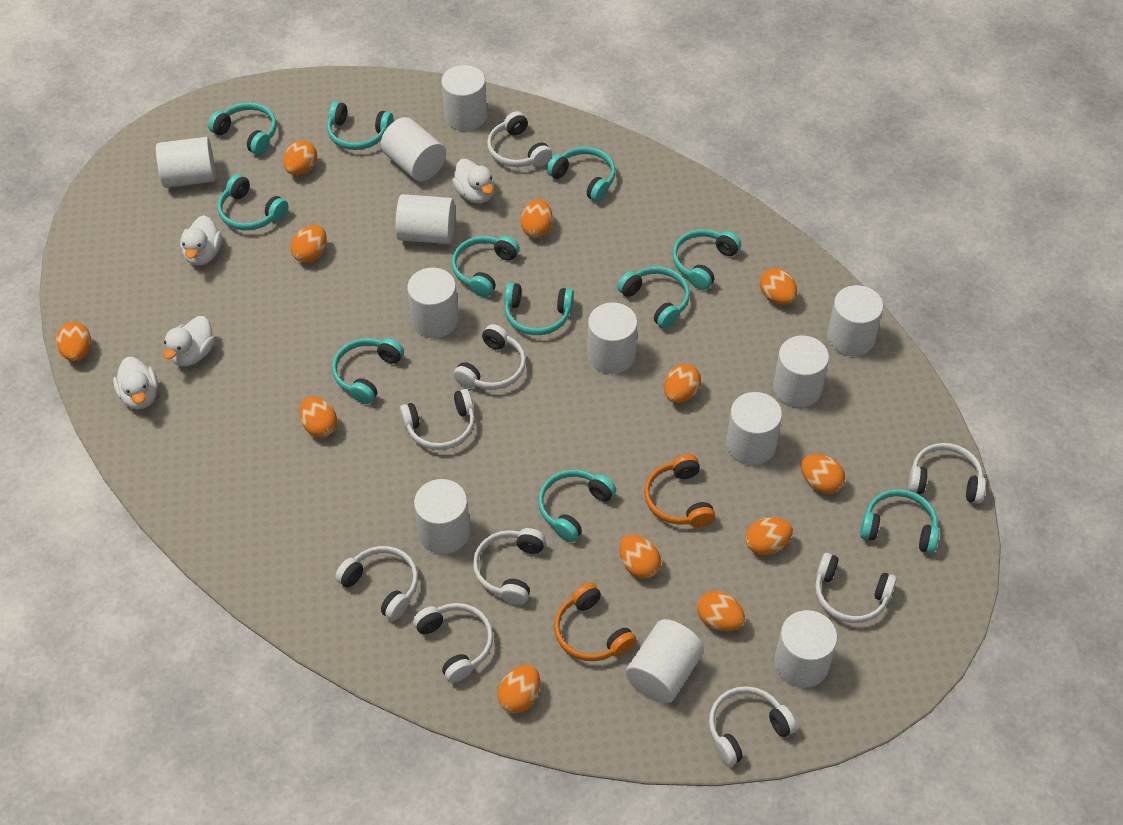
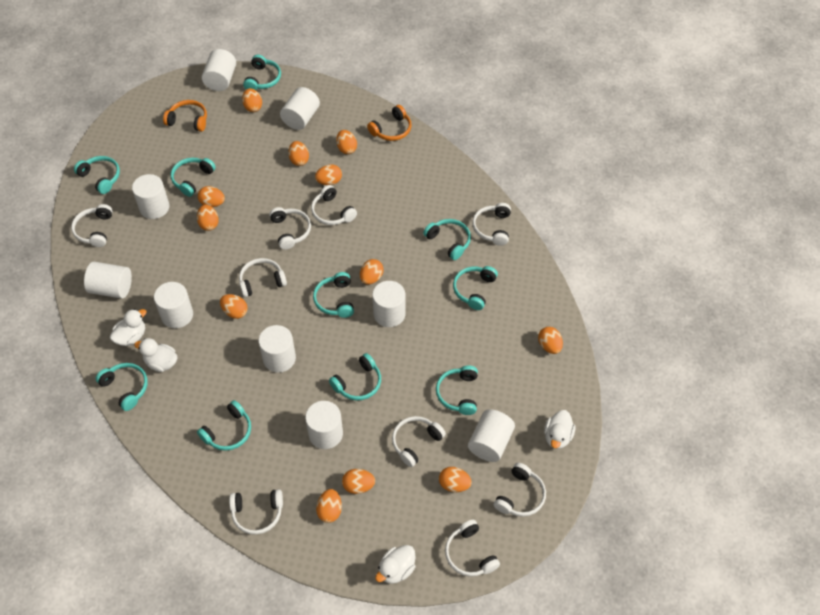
turquoise headphones: [208,102,276,155] [218,174,288,230] [327,101,393,150] [332,338,404,404] [452,236,520,297] [504,282,574,335] [538,470,616,542] [546,147,615,202] [617,266,690,329] [672,229,741,290] [860,489,939,554] = 11 -> [74,156,120,194] [96,363,148,411] [171,157,216,197] [197,400,251,451] [243,55,281,90] [313,272,354,318] [329,353,381,400] [423,219,471,260] [436,365,478,415] [453,266,498,310] = 10
white cylinder: [156,137,216,188] [381,117,446,181] [396,194,455,244] [407,268,459,338] [414,479,470,554] [441,65,487,131] [587,303,638,374] [625,619,704,703] [726,392,782,465] [773,336,829,408] [774,610,837,688] [827,285,883,356] = 12 -> [84,262,132,299] [132,174,169,219] [154,282,193,328] [202,49,236,91] [259,325,296,373] [280,87,320,130] [305,401,343,449] [372,281,405,327] [468,409,515,462] = 9

